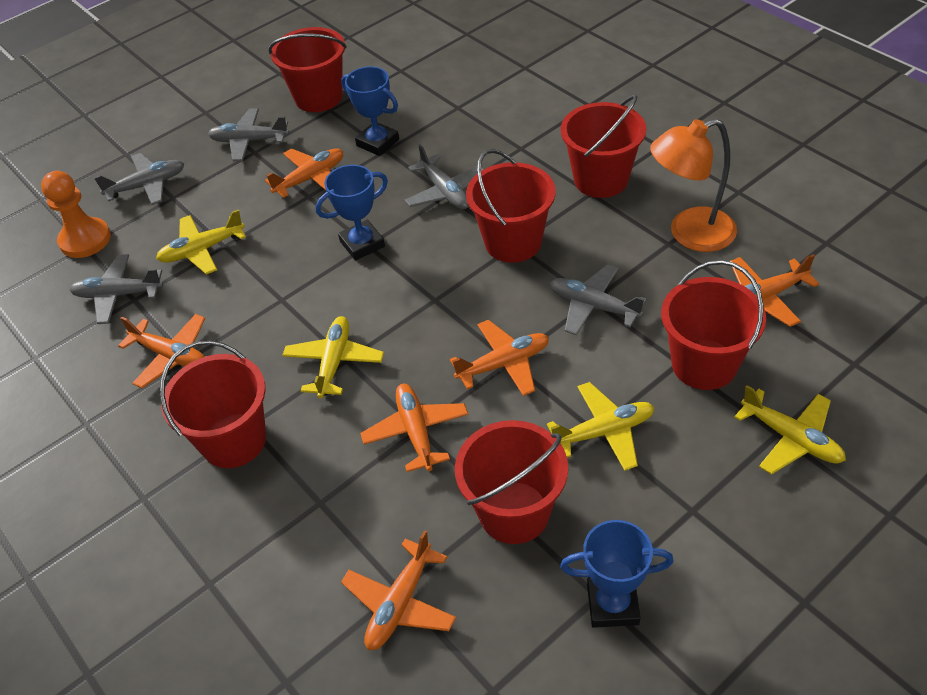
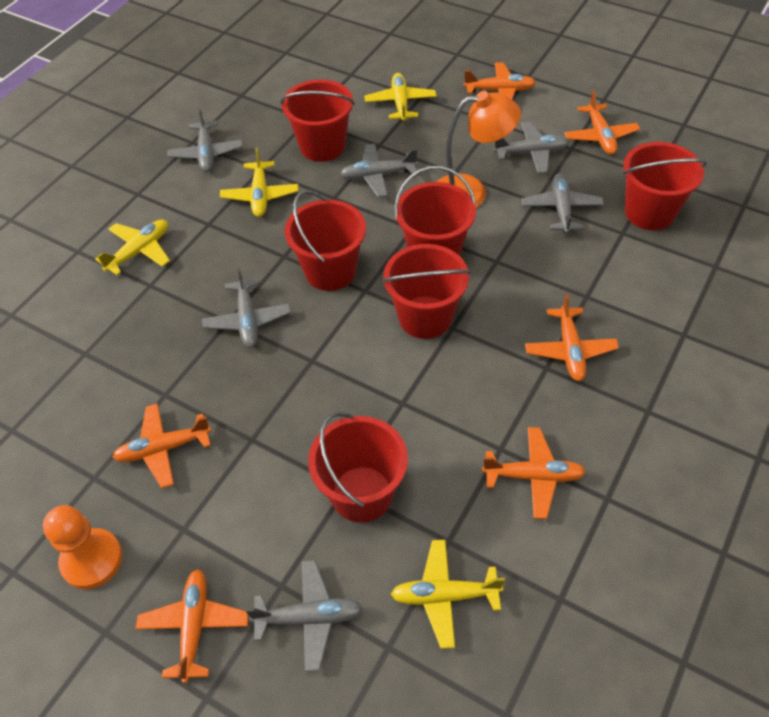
blue trophy: [315,165,388,261] [341,66,399,156] [560,520,674,628] = 3 -> none = 0
grey plane: [69,254,163,324] [94,153,184,205] [208,108,289,161] [405,144,484,210] [550,264,647,335] = 5 -> [167,108,243,172] [202,267,291,348] [246,560,363,672] [340,144,418,198] [493,121,569,173] [522,173,604,234] = 6

